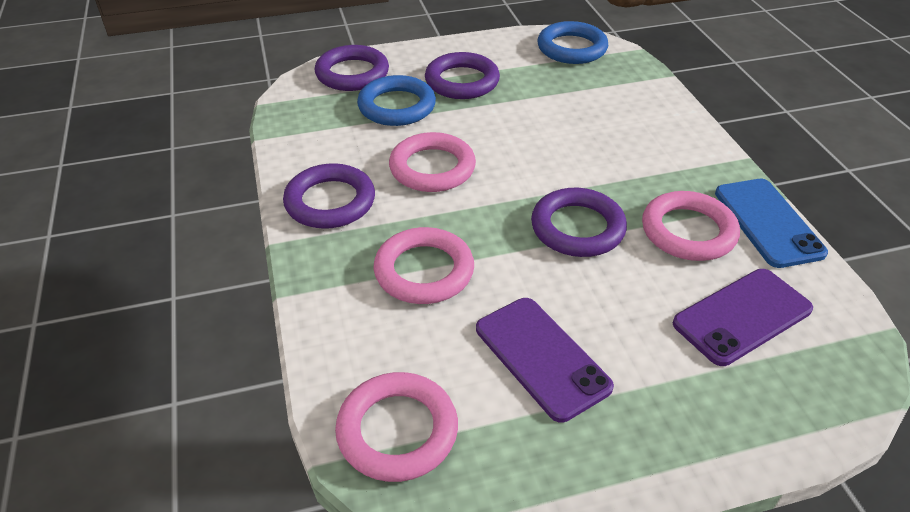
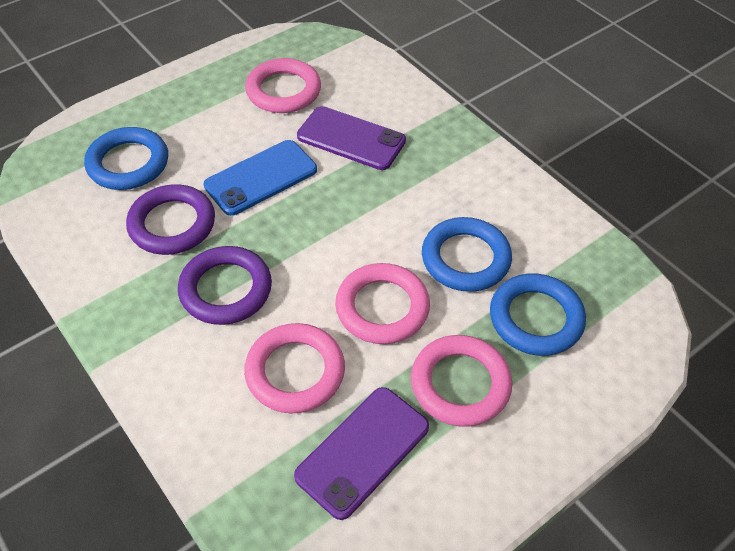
blue ring: [357,75,436,126] [537,21,608,64] = 2 -> [84,127,168,190] [422,217,512,292] [490,273,586,356] = 3
purple ring: [283,163,375,229] [315,45,389,91] [425,52,500,99] [531,188,627,257] = 4 -> [126,184,215,255] [178,246,272,325] = 2

